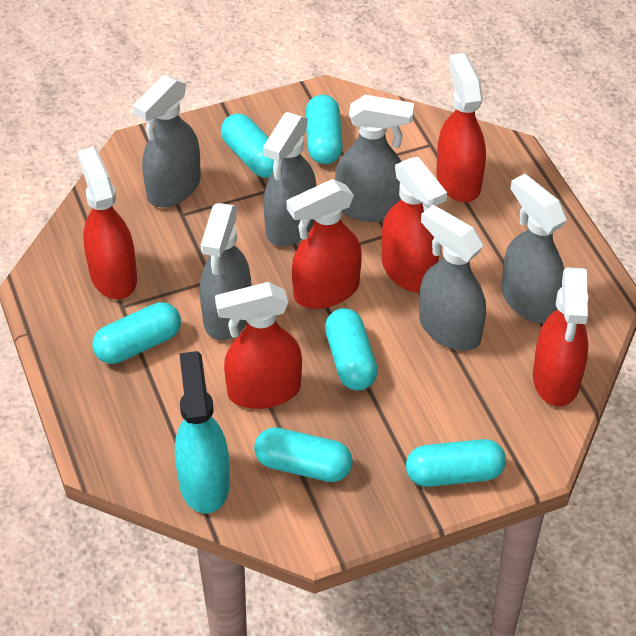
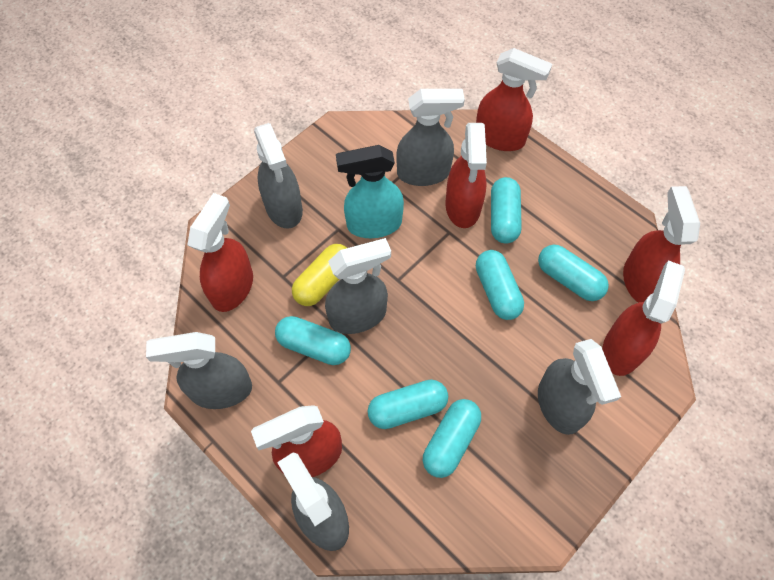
yellow capsule: none = 0 -> [292,244,347,306] = 1

